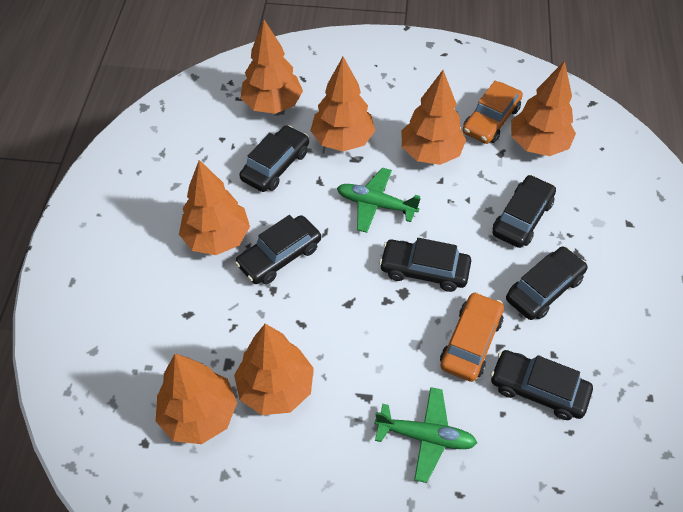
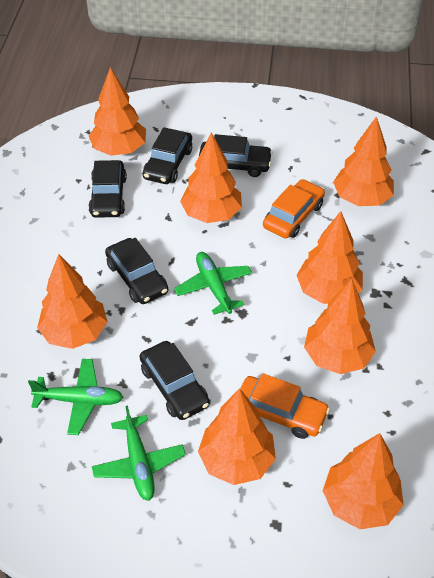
black car: [235,215,321,284] [239,125,309,192] [379,238,471,292] [490,350,593,420] [492,175,556,248] [506,246,588,320] = 6 -> [88,160,127,218] [105,238,168,304] [140,341,210,420] [143,127,192,184] [199,134,273,177] = 5
green plane: [337,168,421,233] [374,387,477,483] = 2 -> [28,359,123,435] [92,405,186,501] [174,252,252,315] = 3
orange tree: [156,353,237,444] [179,160,250,255] [234,324,314,415] [241,20,303,114] [310,57,375,151] [401,70,466,165] [511,61,576,156] = 7 -> [37,254,107,349] [89,67,146,156] [180,132,242,223] [198,388,276,485] [296,211,363,304] [304,279,376,374] [323,433,404,529] [333,116,394,206] = 8

